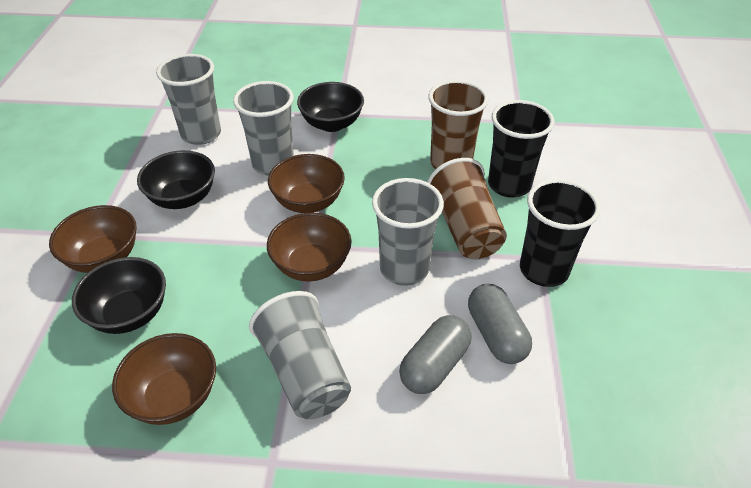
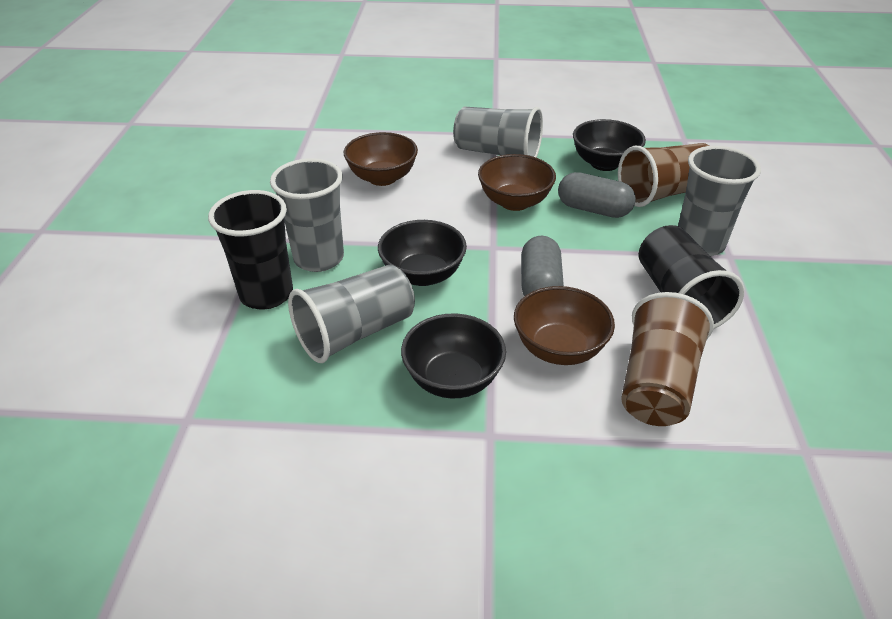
brown bowl: [49,205,137,273] [112,333,216,425] [267,213,352,282] [268,154,345,213] = 4 -> [344,132,418,186] [478,154,556,211] [514,286,615,365] = 3

